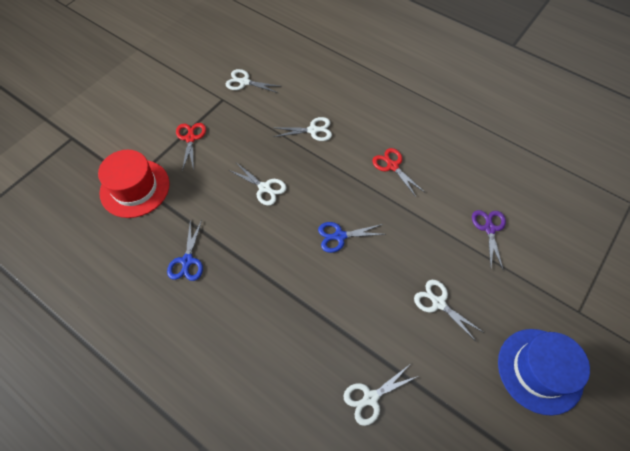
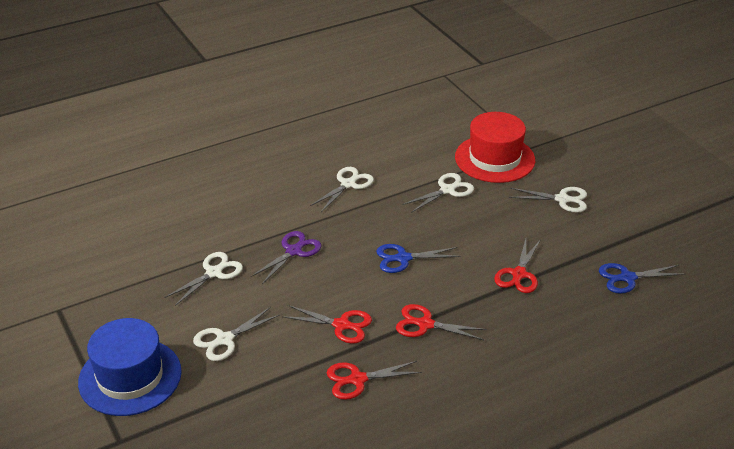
red scissors: [176,123,206,171] [372,148,424,197] = 2 -> [282,305,372,344] [327,361,422,400] [396,304,487,340] [494,239,541,293] = 4

